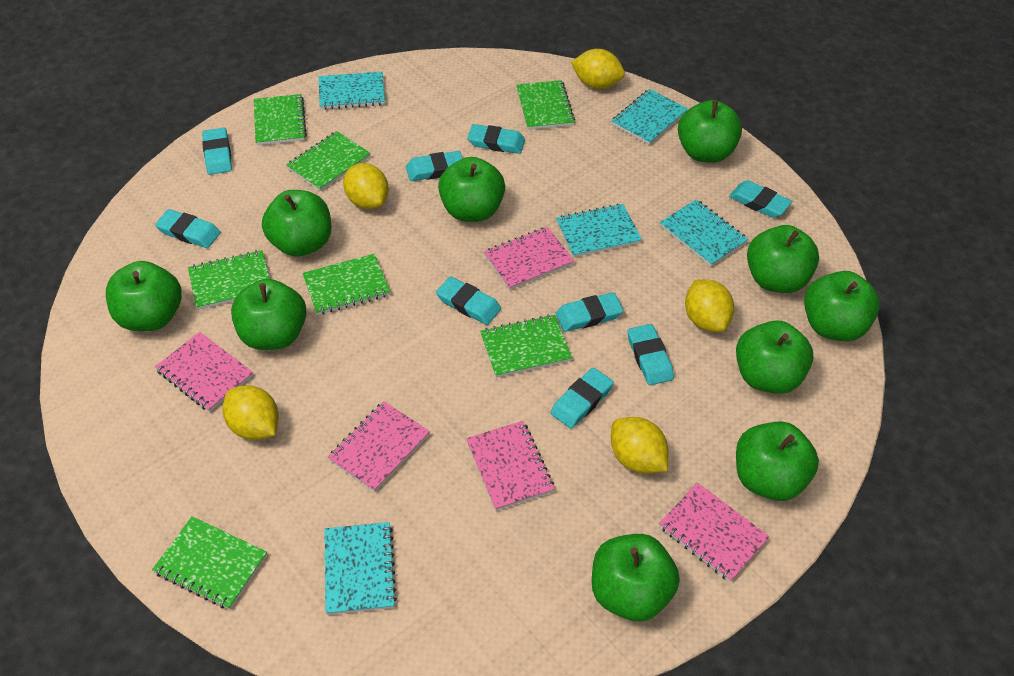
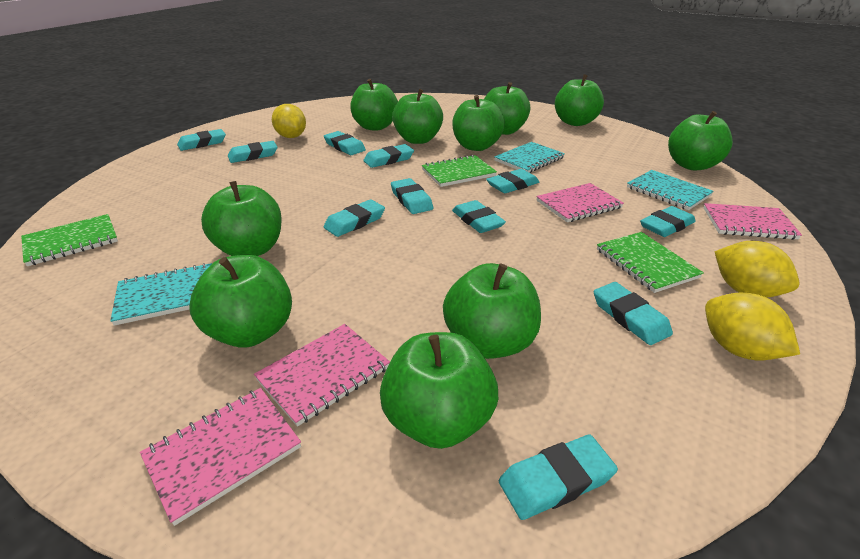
green notebook: [152,516,267,610] [188,250,270,310] [254,94,307,145] [286,131,371,191] [302,254,390,315] [480,315,572,378] [516,80,575,130] = 7 -> [21,214,118,266] [422,155,497,187] [597,232,704,293] = 3
pink notebook: [155,332,253,412] [328,401,430,492] [466,421,554,511] [484,227,574,290] [659,483,769,582] = 5 -> [140,388,301,526] [254,324,390,427] [536,183,624,222] [704,203,802,240] = 4
turquoise eraser: [155,209,221,248] [202,128,232,175] [406,151,463,181] [436,277,501,325] [467,124,525,154] [550,367,614,428] [555,292,623,332] [628,324,674,385] [729,180,792,218] = 9 -> [177,129,226,151] [228,141,278,163] [324,131,366,155] [324,199,385,237] [363,144,414,168] [391,178,433,214] [452,200,506,233] [486,169,539,193] [499,434,618,520] [594,282,673,345] [640,206,695,237] = 11
turquoise notebook: [319,72,385,110] [324,522,397,615] [556,203,642,258] [611,89,688,145] [660,199,748,266] = 5 -> [110,263,212,326] [494,142,565,173] [627,170,714,210] = 3
yellow lemon: [223,385,279,440] [343,163,389,209] [571,49,625,89] [611,417,668,474] [685,279,734,332] = 5 -> [272,104,306,138] [705,292,800,360] [714,241,800,298] = 3

